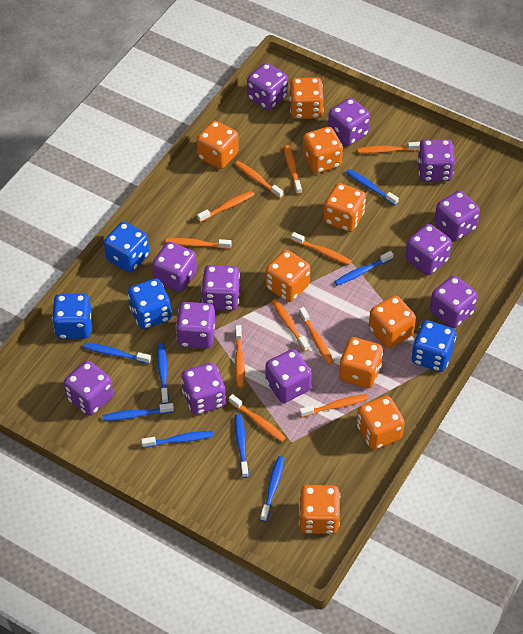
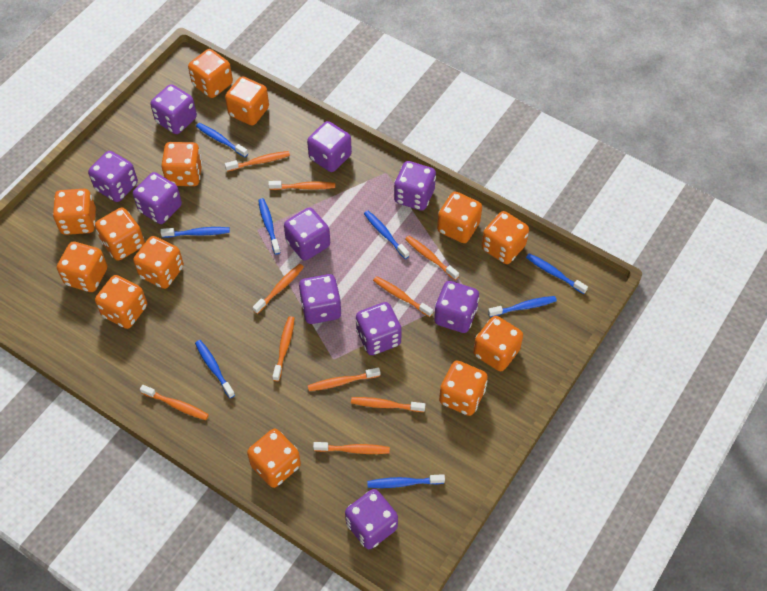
blue dice: [52,294,92,339] [104,222,149,273] [128,278,171,329] [411,320,456,372] = 4 -> none = 0
orange dice: [197,121,239,169] [266,250,310,302] [289,77,324,119] [299,485,340,534] [303,127,343,174] [324,183,366,232] [339,337,383,388] [357,396,405,450] [369,295,416,348] = 9 -> [53,189,96,235] [57,242,107,292] [95,208,145,261] [95,275,147,329] [133,236,184,289] [161,142,203,186] [188,49,233,98] [225,76,269,125] [247,429,301,488] [437,192,482,243] [439,360,488,416] [473,316,523,371] [482,211,529,264] = 13
orange toothbrush: [166,238,232,249] [197,191,254,222] [229,394,286,442] [235,161,283,198] [235,325,245,388] [272,299,309,352] [284,145,302,195] [291,232,352,265] [299,307,334,364] [299,394,368,418] [357,142,420,154] = 11 -> [140,385,209,420] [225,151,290,172] [252,264,304,314] [268,181,335,190] [272,316,295,381] [308,367,380,391] [313,442,390,454] [351,397,425,412] [373,276,433,317] [405,235,459,280] = 10
purple dice: [64,361,113,416] [152,242,197,292] [176,302,215,349] [181,363,226,415] [201,265,240,311] [247,63,288,110] [265,349,312,403] [328,98,370,146] [405,224,452,275] [417,139,455,182] [430,276,478,328] [434,191,480,241] = 12 -> [88,151,138,202] [133,172,182,224] [150,84,197,134] [284,208,330,261] [299,274,342,324] [307,121,352,172] [345,489,398,549] [356,302,402,355] [394,161,436,211] [434,281,479,333] = 10

